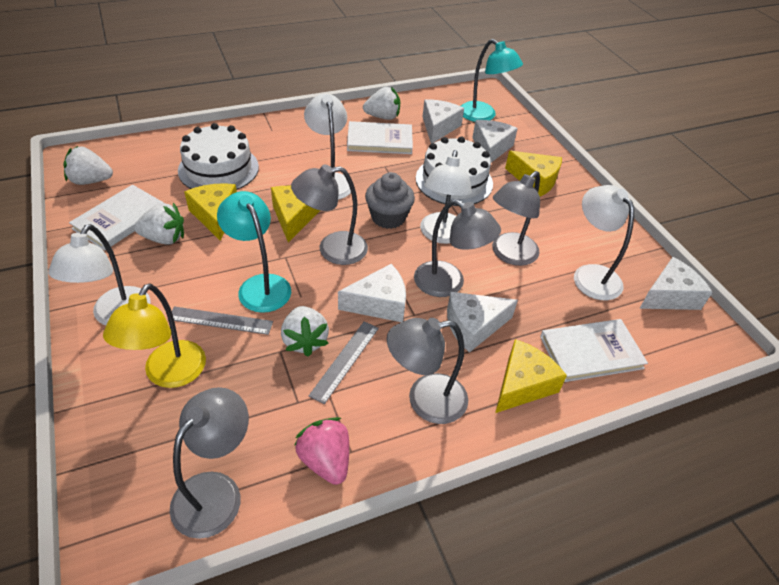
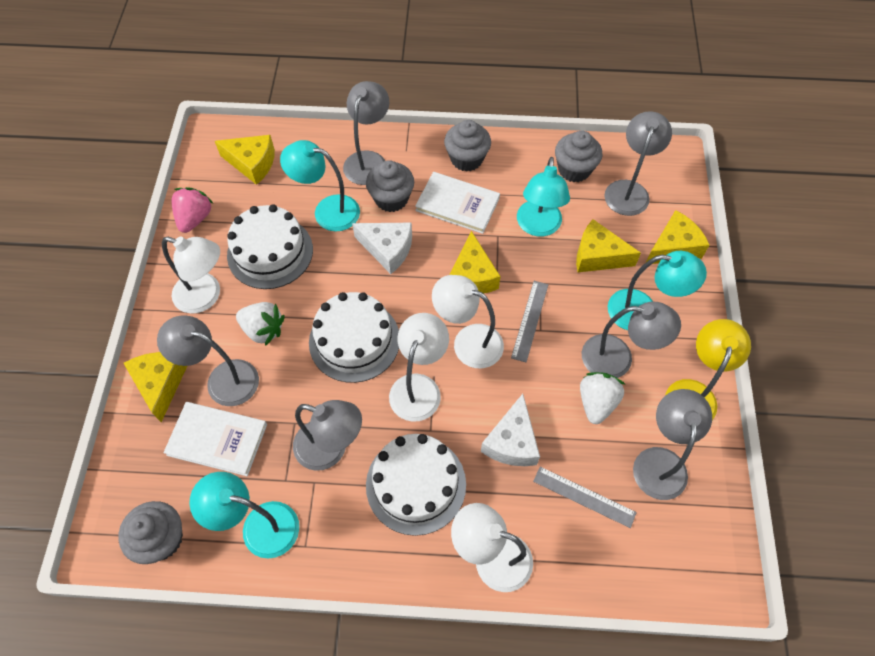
grey cupcake: [365,172,415,229] = 1 -> [118,501,183,564] [366,160,414,212] [444,120,491,172] [555,131,603,182] = 4
grey lamp: [169,387,249,539] [291,164,368,265] [387,318,468,424] [414,199,501,297] [492,171,540,266] = 5 -> [157,315,259,406] [293,400,362,471] [343,81,389,185] [582,302,681,378] [604,111,672,216] [633,389,712,500] = 6
turquoise lamp: [217,191,291,313] [461,39,523,122] = 2 -> [189,472,299,559] [280,140,360,231] [517,157,570,237] [607,251,707,330] = 4
white book: [69,185,164,250] [347,121,413,154] [540,319,648,382] = 3 -> [164,402,267,476] [415,172,500,234] = 2
white cake: [178,123,259,190] [416,136,493,206] = 2 -> [227,204,313,289] [309,292,399,383] [366,434,466,536] = 3
white cheese: [338,264,406,322] [423,99,464,143] [447,292,518,353] [472,120,518,163] [639,257,713,310] = 5 -> [352,223,412,274] [481,394,540,466] = 2
white strawberry: [63,146,113,185] [134,203,184,245] [281,306,329,357] [363,87,400,120] = 4 -> [236,302,285,346] [580,372,626,424] = 2
yellow cheese: [184,183,237,241] [271,186,320,242] [495,339,567,413] [505,151,562,197] = 4 -> [124,352,187,422] [215,135,275,185] [450,231,501,293] [576,219,641,272] [646,210,710,264] = 5

